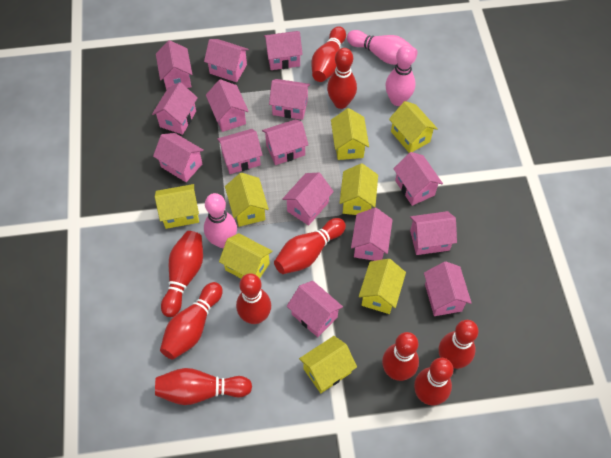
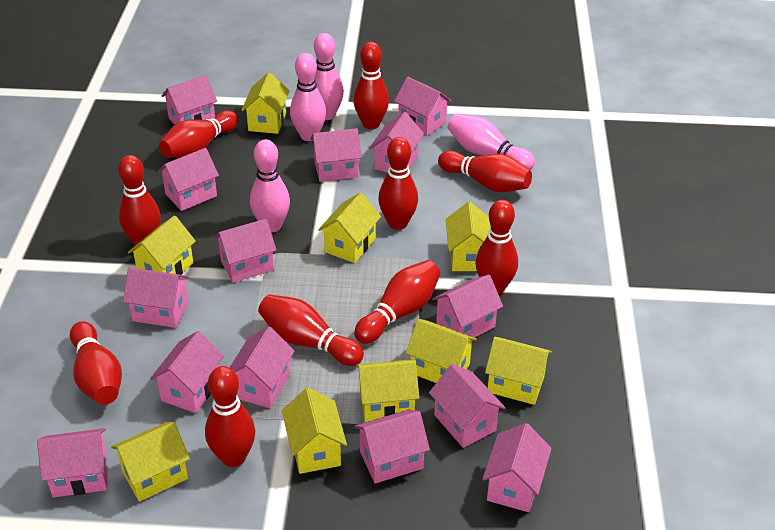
pink bowling pin: [204,193,237,248] [347,30,417,65] [385,45,415,106] = 3 -> [250,139,290,232] [290,53,326,141] [314,33,344,120] [447,114,535,170] = 4
pink house: [152,82,198,135] [153,133,204,182] [156,40,192,90] [204,39,249,82] [206,79,249,132] [217,129,262,174] [262,119,308,165] [264,31,303,70] [269,79,310,120] [282,173,334,226] [287,281,343,337] [351,208,393,261] [393,152,443,206] [410,211,457,255] [424,261,472,316] = 15 -> [37,428,108,497] [123,267,189,328] [150,331,224,413] [158,148,219,211] [162,75,217,125] [214,219,276,283] [229,327,295,408] [311,128,362,182] [355,410,430,484] [369,112,424,173] [394,77,452,136] [429,364,505,448] [432,274,503,338] [482,423,552,512] = 14
yellow house: [155,184,199,229] [219,233,273,278] [225,173,269,227] [299,336,357,393] [331,108,369,160] [340,163,378,215] [359,259,406,314] [389,101,438,153] = 8 -> [111,422,190,502] [128,215,196,275] [241,72,290,134] [282,388,347,474] [318,192,381,263] [356,359,419,422] [406,319,477,383] [446,202,491,271] [485,337,552,405] = 9

